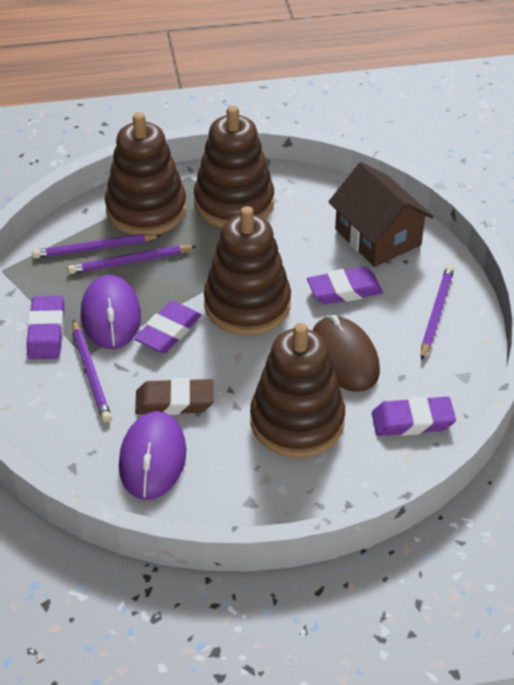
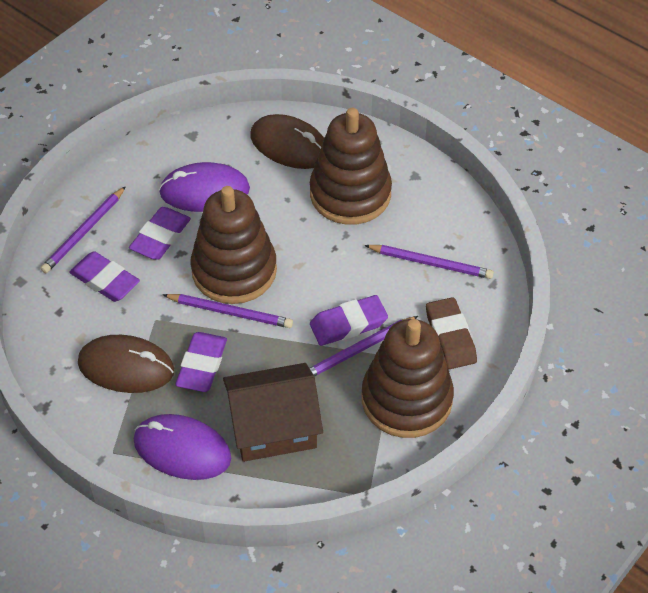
brown mouse: [312,315,380,392] = 1 -> [78,335,174,393] [250,114,324,169] = 2
brown stacking toy: [105,112,186,235] [194,105,274,227] [204,206,291,335] [250,323,345,458] = 4 -> [191,186,277,304] [310,108,392,225] [362,319,454,438] = 3

